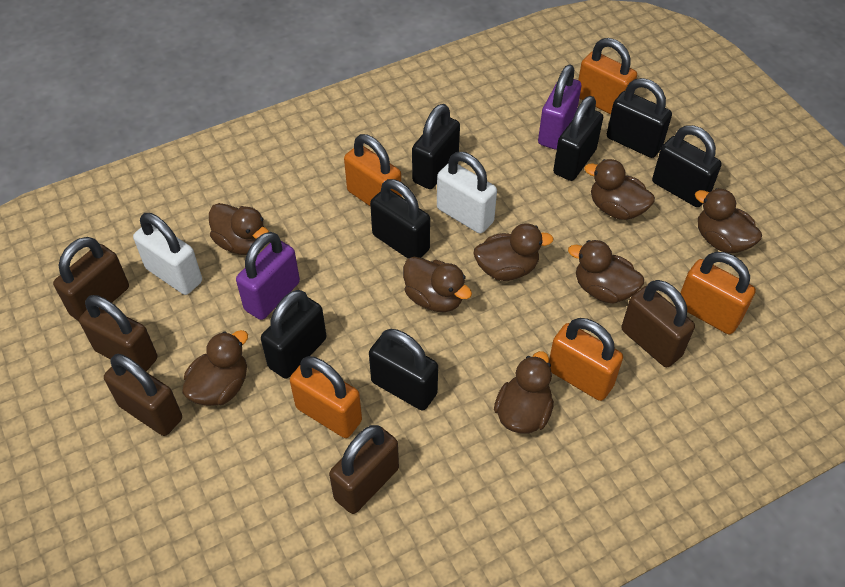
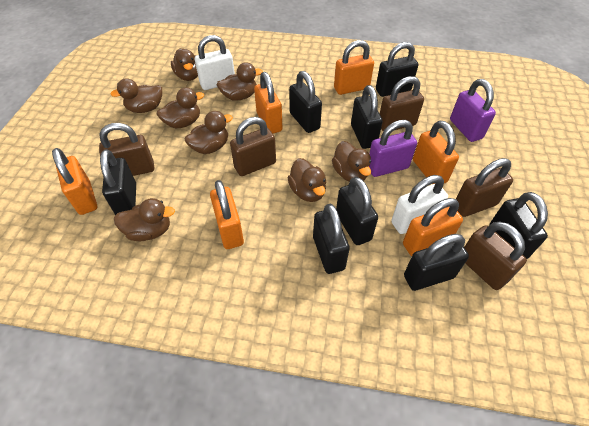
black padlock: [261,290,326,379] [369,329,438,410] [370,179,430,258] [412,104,460,189] [553,96,603,181] [607,78,672,158] [652,125,722,207] = 7 -> [100,149,136,215] [289,71,322,133] [313,204,350,274] [336,177,378,245] [351,85,383,149] [376,42,418,97] [404,234,469,291] [490,192,548,259] = 8
orange padlock: [290,356,362,438] [344,134,402,206] [549,318,623,401] [578,38,637,115] [680,252,756,334] = 5 -> [52,148,97,215] [210,180,244,249] [254,72,282,133] [334,40,374,95] [403,198,463,256] [413,121,459,184] = 6

